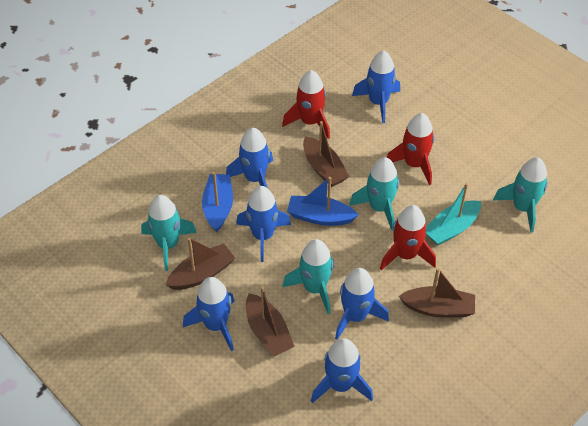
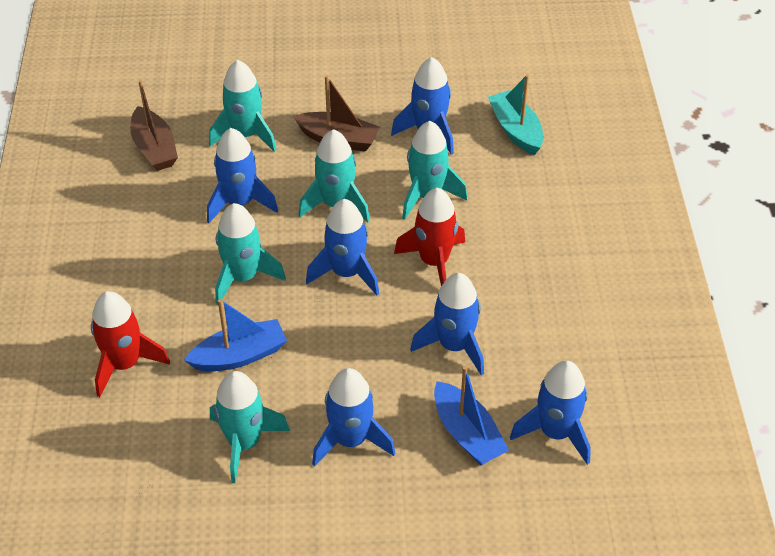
brown boat: [166,238,235,290] [246,286,295,356] [303,121,349,187] [399,268,475,317] = 4 -> [130,80,178,171] [293,75,380,152] = 2
red rocket: [282,70,330,139] [380,205,436,271] [387,113,434,185] = 3 -> [91,291,170,397] [394,188,465,286] = 2
turquoise rocket: [141,195,197,271] [283,239,334,314] [349,157,399,231] [493,157,548,233] = 4 -> [209,60,276,152] [210,371,290,483] [215,203,286,305] [299,129,370,222] [402,121,467,220] = 5

